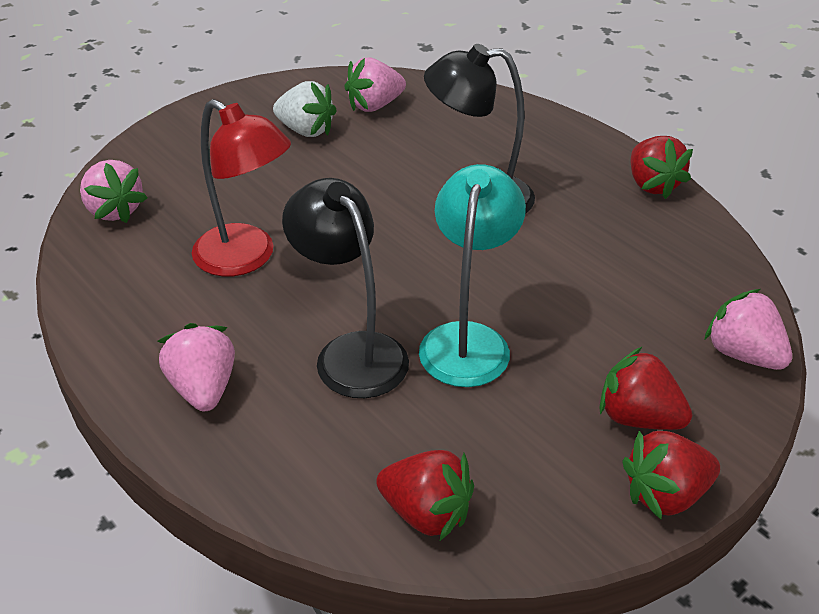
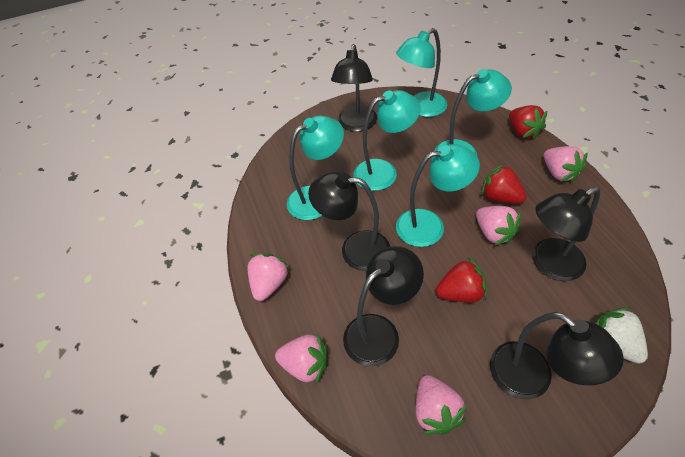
black lamp: [282,178,409,398] [424,44,535,214] = 2 -> [308,172,390,271] [331,44,377,132] [343,246,424,367] [490,312,624,400] [532,187,600,281] = 5
pink strawberry: [80,160,147,223] [158,323,235,411] [345,58,406,112] [704,289,792,370] = 4 -> [247,254,290,301] [275,334,328,384] [415,375,467,435] [476,206,521,246] [544,146,588,183] = 5
red lamp: [192,99,291,277] = 1 -> none = 0
red strawberry: [376,450,474,542] [599,346,692,430] [622,430,720,520] [631,136,693,199] = 4 -> [436,258,487,303] [481,164,526,204] [509,105,547,140] = 3
turquoise lamp: [419,164,526,387] = 1 -> [287,116,344,220] [354,90,421,191] [396,28,447,117] [396,144,480,247] [434,69,512,155] = 5

